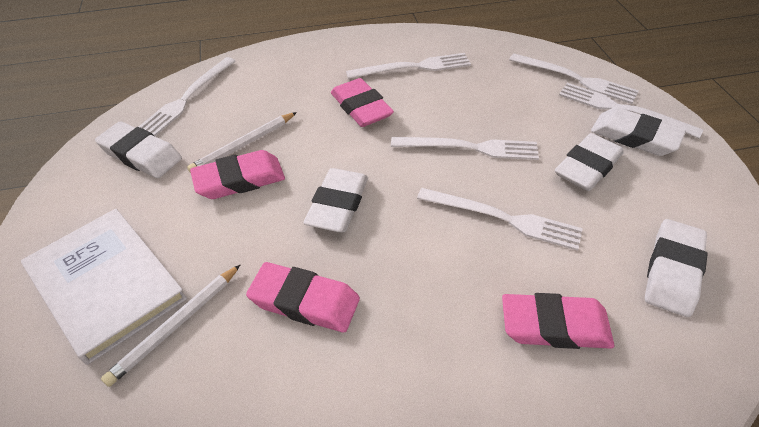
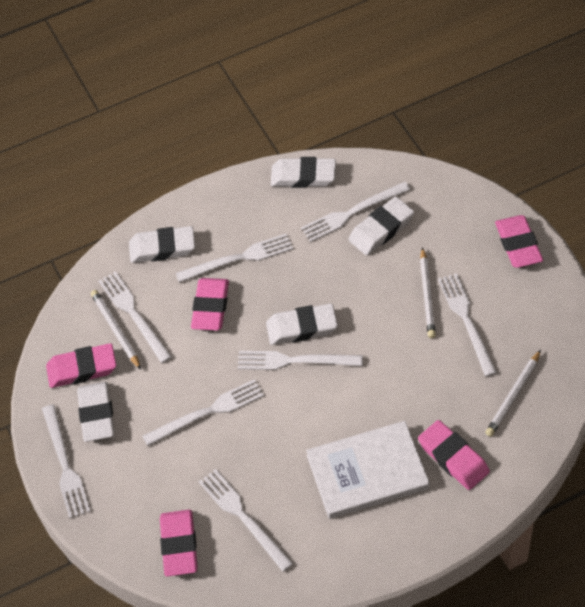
pink eraser: [190,150,285,199] [246,262,360,332] [331,78,394,127] [502,293,614,349] = 4 -> [46,343,116,388] [160,510,198,577] [191,278,229,331] [418,420,490,490] [495,215,543,268] = 5
white fork: [139,57,236,136] [346,53,471,79] [391,137,539,160] [417,188,583,251] [509,53,639,104] [559,83,703,138] = 6 -> [42,404,90,519] [98,271,172,363] [142,379,264,446] [175,234,293,282] [198,469,294,572] [238,351,363,370] [301,182,411,242] [438,273,497,377] = 8
white pencil: [101,265,240,387] [187,112,297,173] = 2 -> [91,290,141,370] [420,247,436,338] [485,350,541,437] = 3

